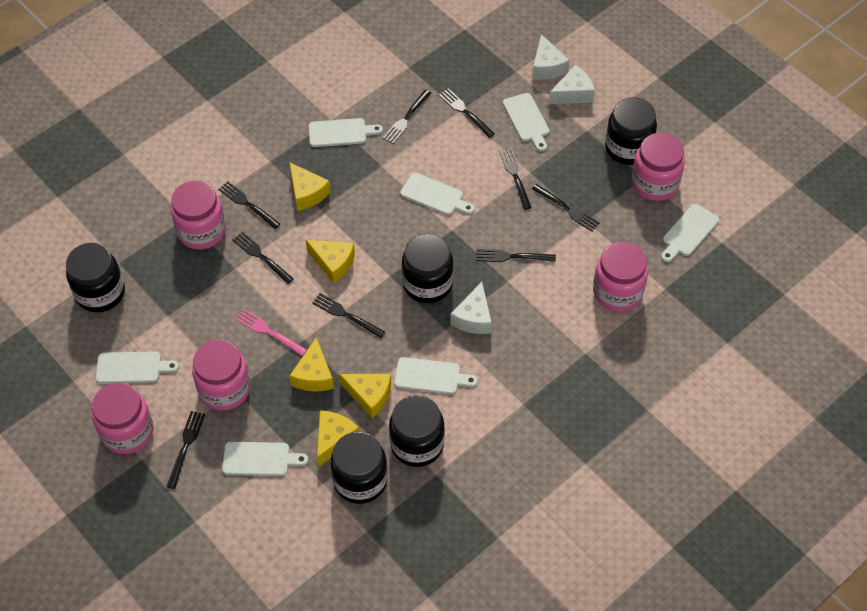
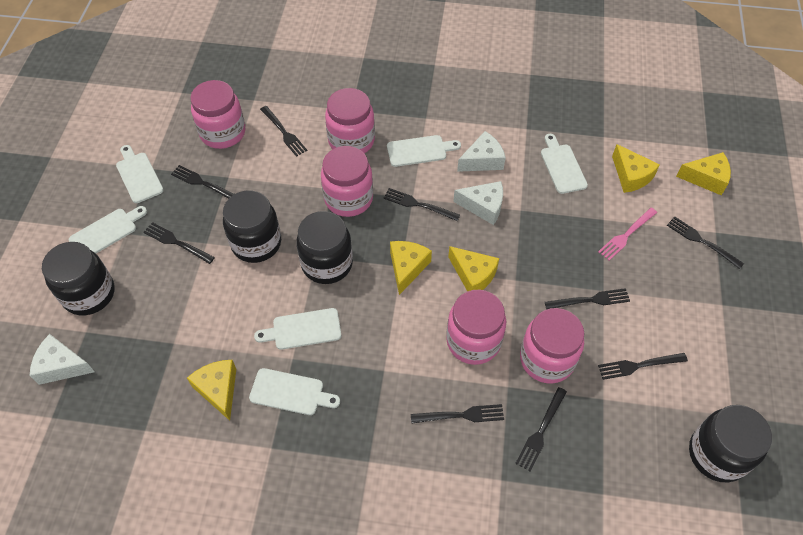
black jar: [66,243,125,313] [330,432,388,504] [389,395,445,467] [402,234,453,303] [605,97,657,165] = 5 -> [42,242,115,315] [223,191,281,263] [296,211,353,284] [689,405,772,482] = 4
white cutting board: [96,351,179,384] [222,442,308,476] [309,118,383,147] [394,357,478,394] [400,173,474,215] [503,93,550,152] [661,204,719,262] = 7 -> [69,206,147,253] [116,145,164,203] [249,368,340,415] [254,308,341,350] [387,135,461,167] [541,134,588,194] = 6

